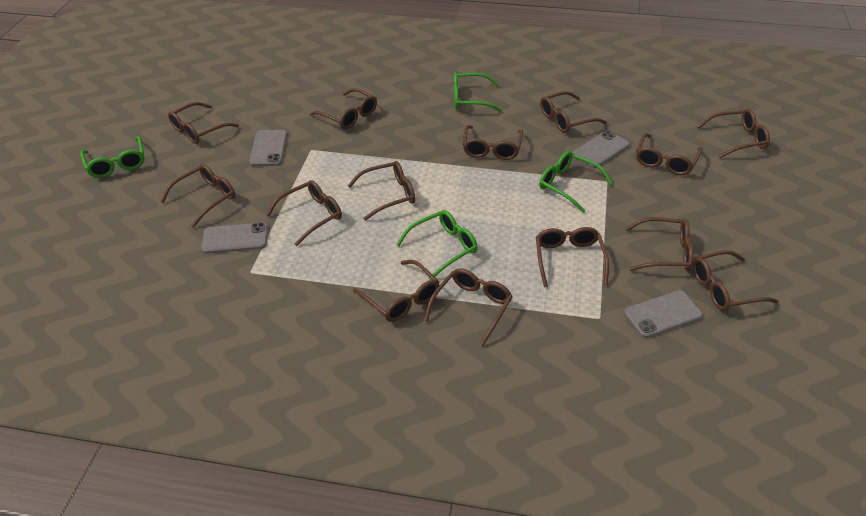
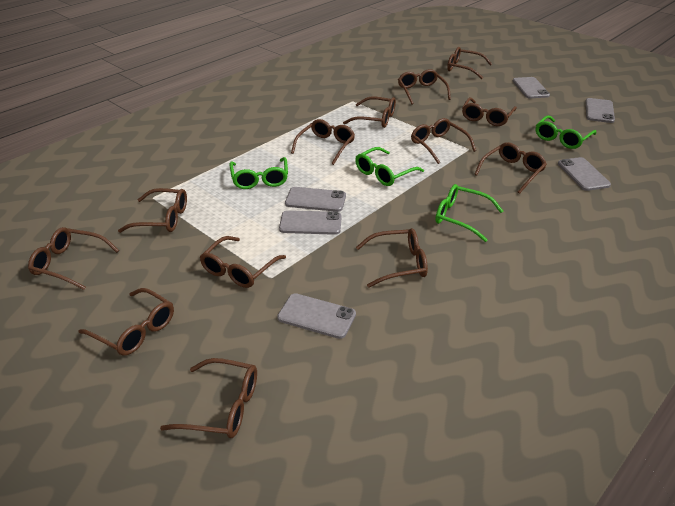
brown glasses: [160,164,235,228] [168,102,239,144] [266,180,342,246] [310,88,377,129] [348,161,415,221] [353,260,440,322] [424,268,513,347] [463,125,523,160] [536,227,609,287] [540,91,607,133] [625,217,694,271] [636,133,703,175] [692,250,778,311] [697,109,770,158] = 14 -> [28,227,119,290] [79,288,174,356] [118,188,187,233] [160,358,257,438] [200,236,286,288] [291,119,355,165] [343,97,396,128] [356,228,428,288] [398,69,451,105] [411,118,476,164] [447,47,492,79] [462,98,517,126] [474,142,547,194] = 13
grey phone: [201,223,268,254] [249,130,287,166] [573,131,630,168] [624,290,703,338] = 4 -> [277,293,356,339] [279,210,342,235] [285,187,346,212] [513,77,550,98] [558,157,611,191] [585,98,615,123] = 6

